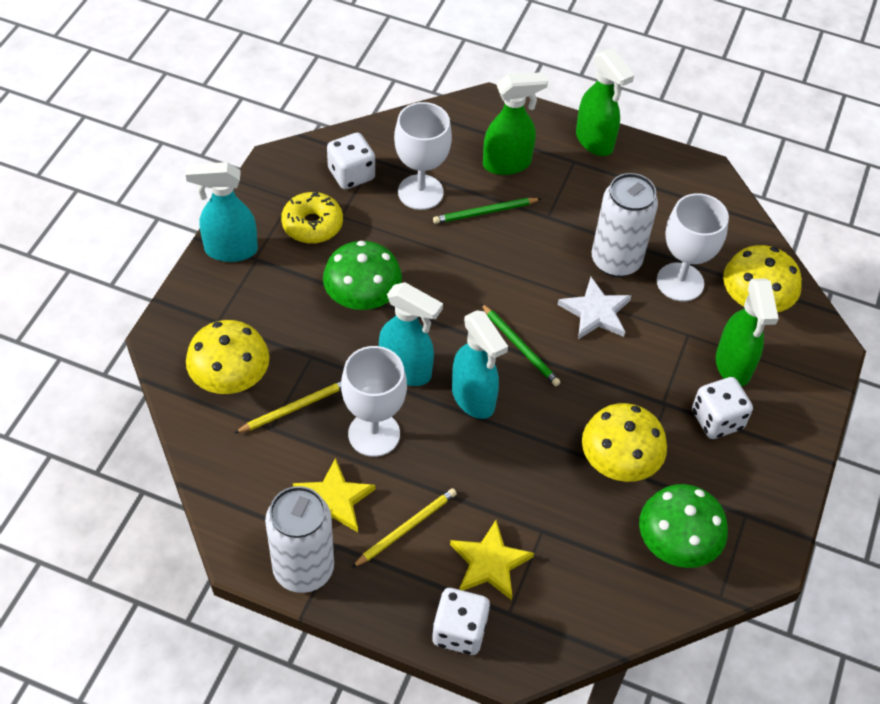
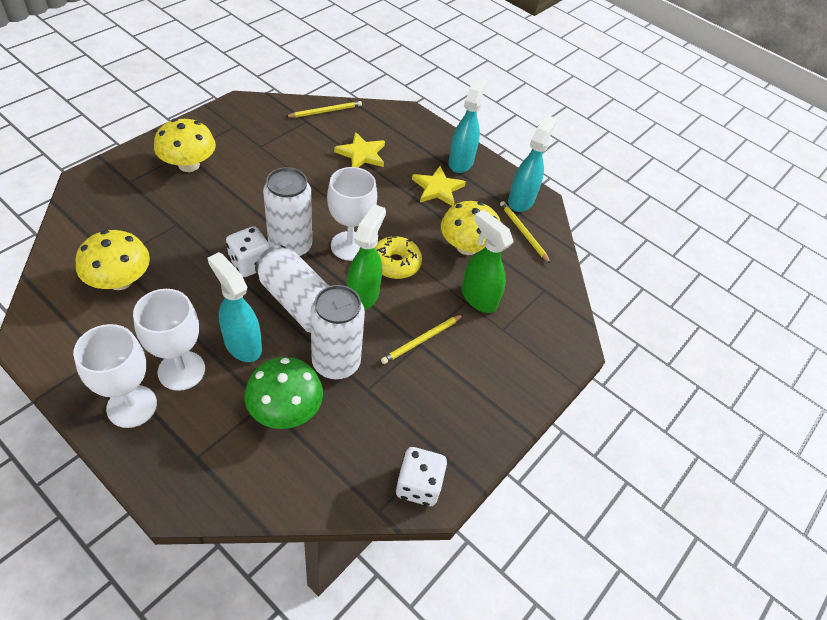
green mushroom: [323,241,402,310] [639,484,728,568] = 2 -> [245,357,323,429] = 1
green pencil: [433,198,542,224] [481,304,560,386] = 2 -> none = 0
green spray bottle: [483,72,548,175] [576,49,634,156] [716,278,779,387] = 3 -> [347,204,386,311] [462,210,514,313] = 2
white can: [265,486,334,593] [592,173,658,277] = 2 -> [255,245,329,333] [263,167,312,257] [310,285,365,380] = 3
white dice: [327,132,375,189] [432,588,490,655] [692,377,753,439] = 3 -> [226,226,270,277] [396,447,447,506] = 2
white star: [557,277,632,339] = 1 -> none = 0
yellow pencil: [235,381,341,433] [352,488,457,568] = 2 -> [285,101,362,118] [381,314,464,364] [500,201,551,264] = 3

